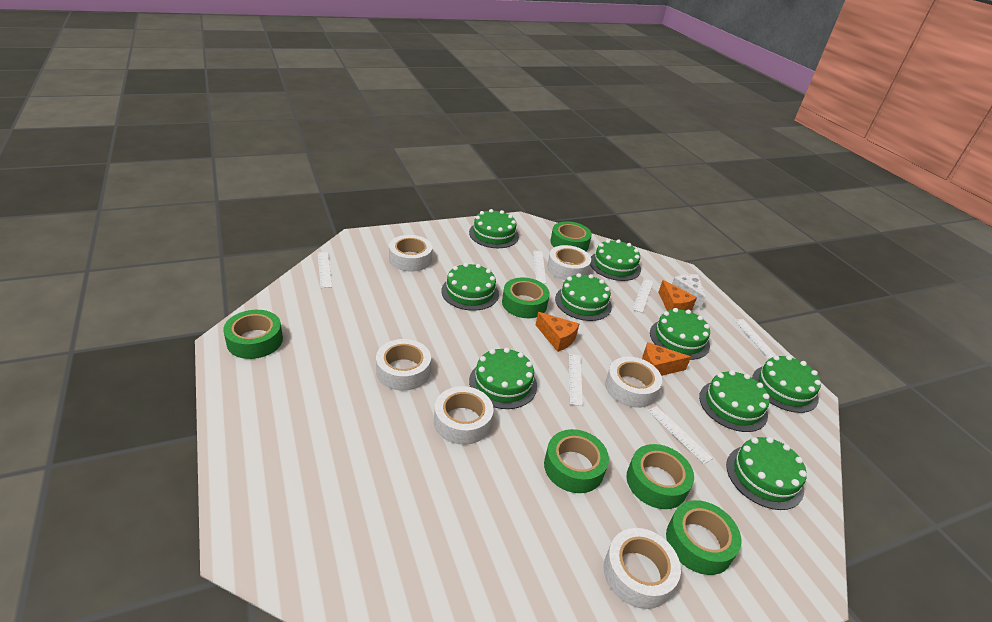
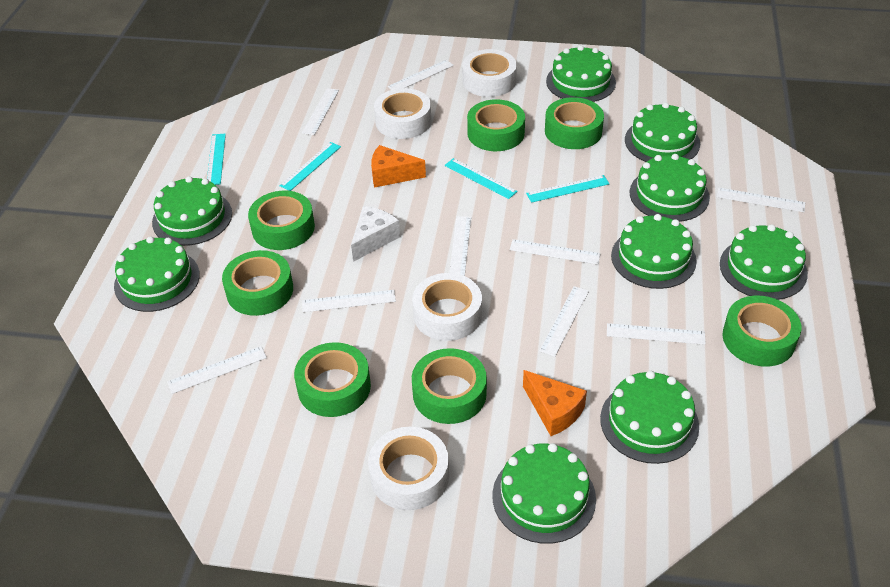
green tape: [223,310,283,359] [502,277,550,318] [544,429,609,493] [550,221,592,251] [627,444,694,509] [666,500,741,575] = 6 -> [222,250,293,316] [248,191,315,250] [294,342,371,417] [412,348,487,424] [467,99,525,151] [545,97,604,149] [722,296,801,367] = 7
orange cheese: [536,312,579,352] [642,342,691,376] [658,280,697,311] = 3 -> [371,145,426,188] [523,370,587,436] = 2
turquoise ruler: none = 0 -> [207,134,226,185] [279,142,341,191] [445,158,518,199] [526,175,609,203] = 4
white ruler: [318,252,332,288] [533,250,546,284] [569,354,583,406] [632,279,654,313] [647,406,713,464] [734,319,776,359] = 6 -> [167,346,267,394] [302,88,339,135] [302,290,396,312] [387,60,454,90] [449,216,471,276] [510,239,600,264] [539,286,589,357] [607,323,706,345] [717,187,805,212] = 9
white tape: [376,339,431,391] [389,235,433,272] [434,386,494,445] [547,245,591,280] [604,528,681,609] [605,357,662,408] = 6 -> [368,427,449,510] [374,88,431,139] [412,273,482,341] [462,49,517,97] = 4

